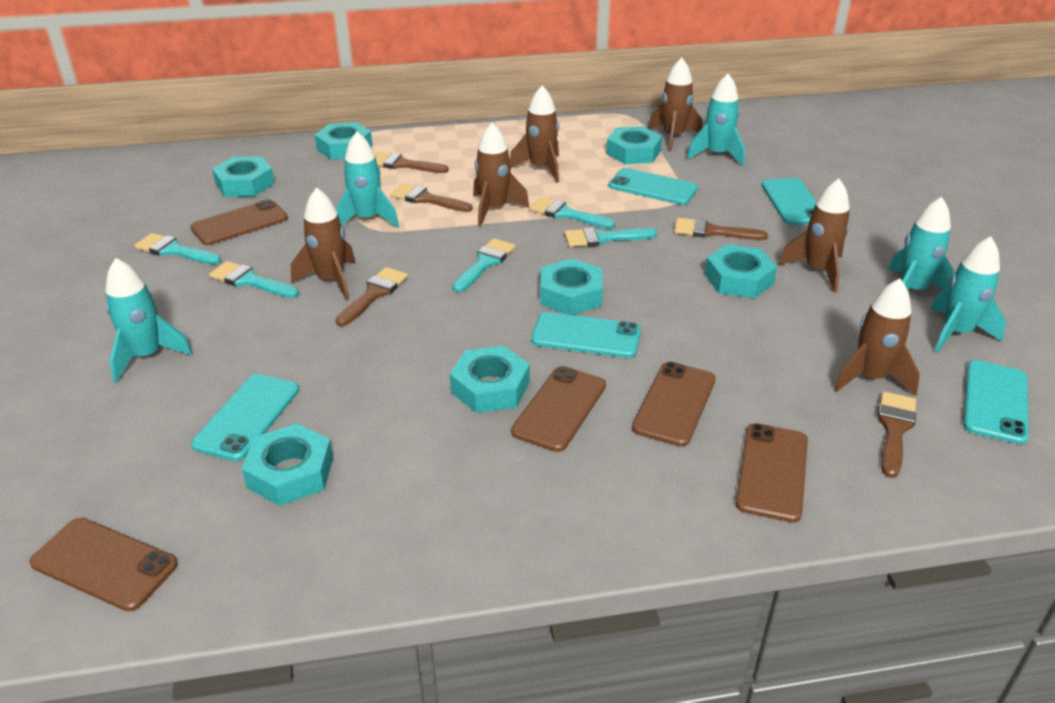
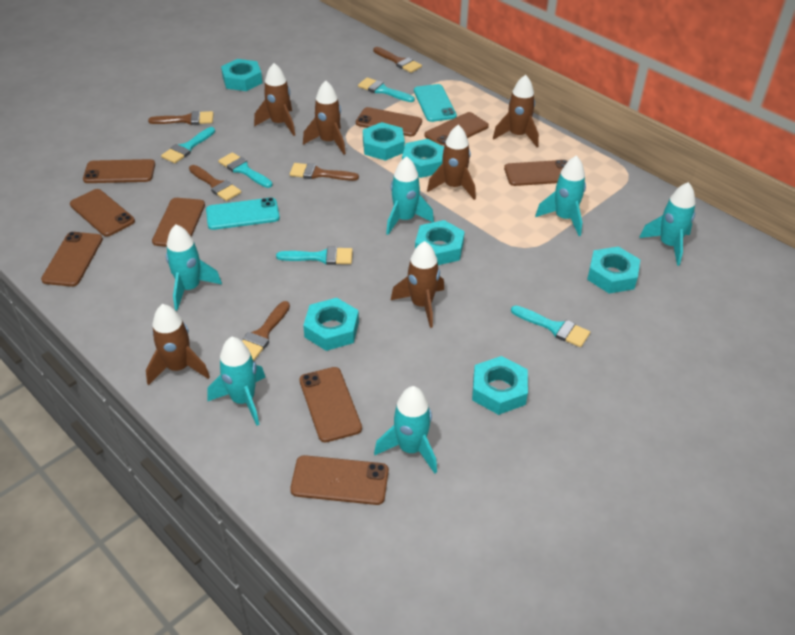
brown phone: [29,518,178,611] [190,199,288,245] [511,366,606,452] [632,362,716,447] [736,423,808,522] = 5 -> [41,232,103,287] [70,189,135,237] [83,159,155,183] [152,198,205,247] [290,455,389,505] [299,367,362,442] [356,107,422,137] [424,112,489,147] [504,160,568,186] = 9
turquoise phone: [191,374,299,461] [531,312,641,358] [609,168,698,205] [761,178,817,225] [963,360,1029,444] = 5 -> [206,197,280,230] [414,84,457,122] = 2
turquoise rocket: [106,258,193,383] [336,132,399,228] [687,73,745,166] [888,197,955,290] [930,236,1006,352] = 5 -> [166,225,222,310] [207,337,265,426] [374,386,437,474] [386,156,434,235] [535,155,586,236] [639,182,696,266] = 6

